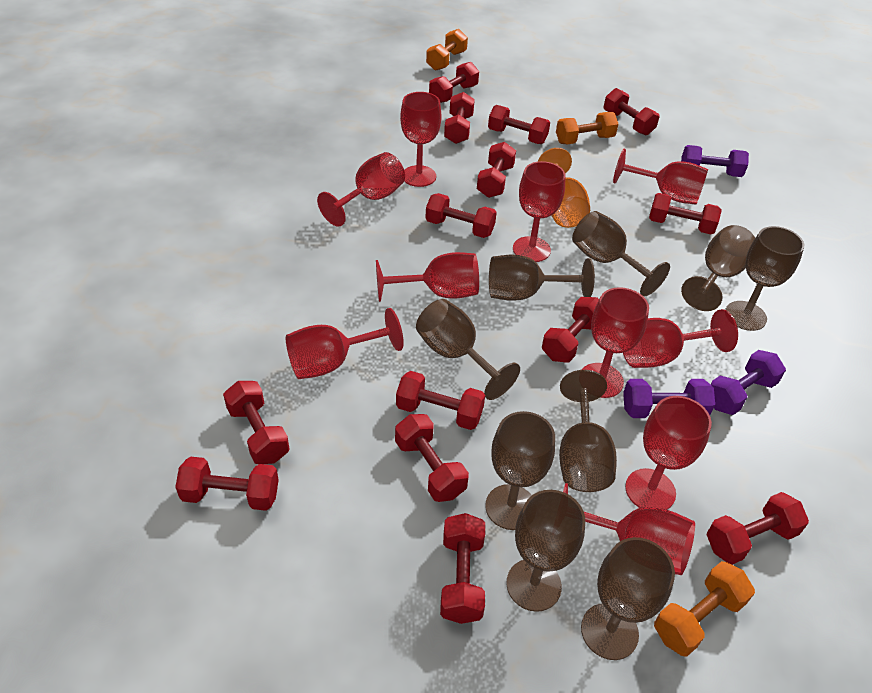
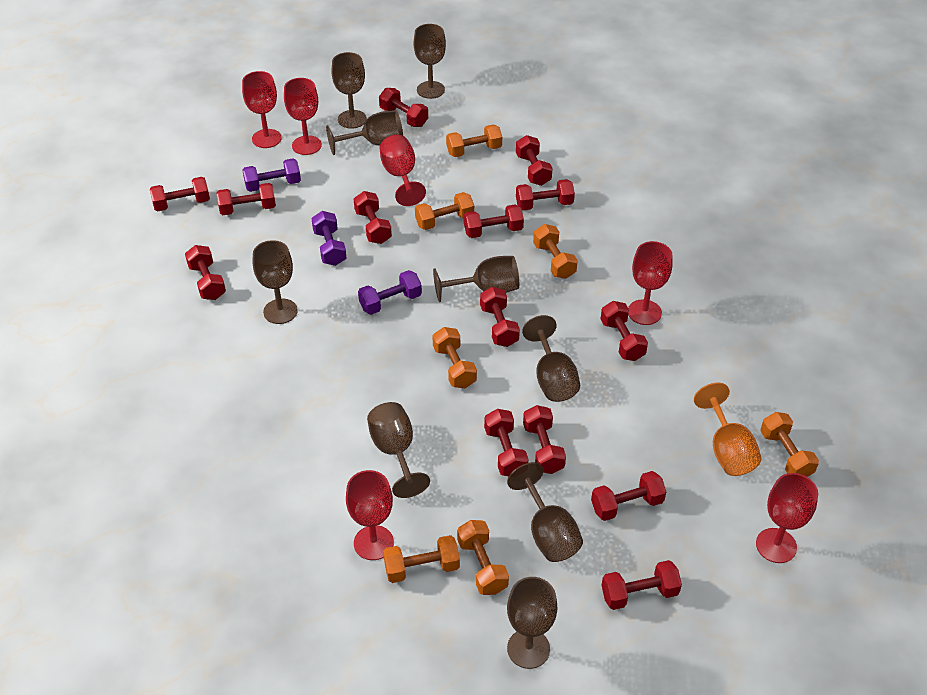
orange dumbbell: [426,29,468,71] [556,112,619,144] [654,561,755,657] = 3 -> [383,535,460,583] [415,192,474,230] [433,327,477,388] [446,124,502,157] [457,520,509,595] [533,224,578,279] [760,412,819,477] = 7
red goblet: [286,308,404,379] [317,152,405,227] [376,252,479,302] [400,92,441,187] [513,161,566,262] [563,483,695,575] [582,287,649,398] [613,149,708,205] [623,309,738,368] [625,396,712,510] = 10 -> [242,71,282,148] [284,78,322,155] [346,470,394,560] [380,135,426,206] [628,241,673,325] [756,473,818,563] = 6

